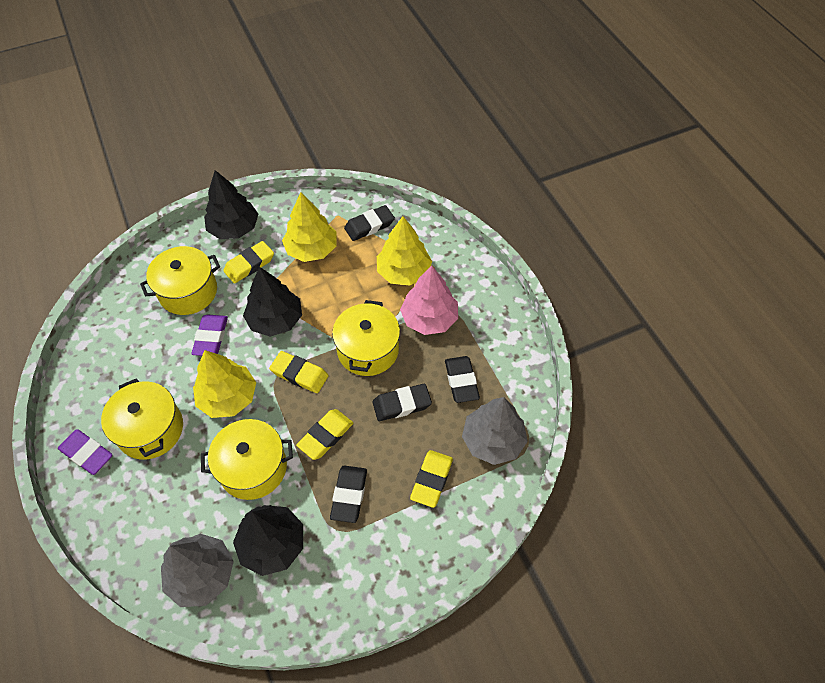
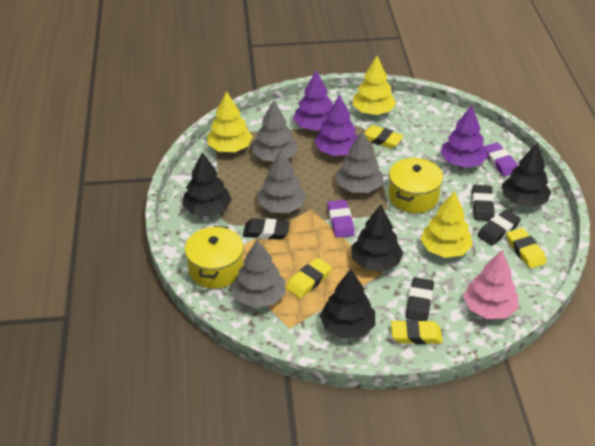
black tree: [204,170,258,239] [233,505,303,576] [243,267,302,337] = 3 -> [182,152,232,217] [320,269,375,339] [351,205,403,272] [502,143,551,207] = 4
grey tree: [161,534,234,607] [462,397,528,465] = 2 -> [231,239,286,308] [252,100,298,161] [258,150,307,213] [336,130,384,193] = 4
purple tree: none = 0 -> [293,70,333,131] [314,94,358,156] [441,105,488,168] = 3
yellow pot: [101,378,183,459] [140,246,220,315] [201,419,293,500] [332,300,400,376] = 4 -> [185,226,244,288] [389,158,443,213] = 2

